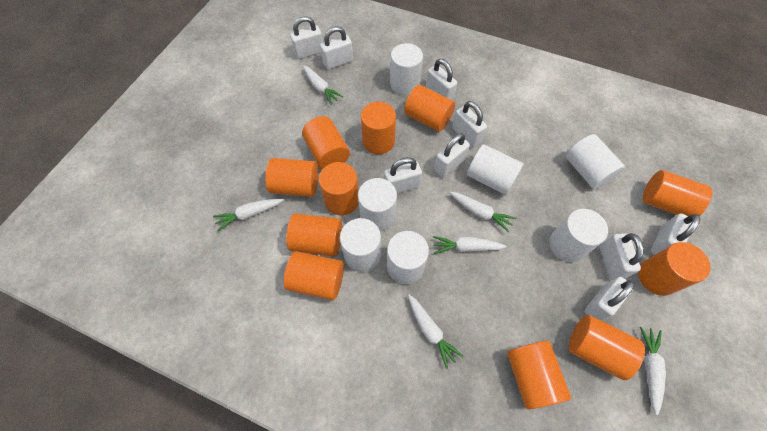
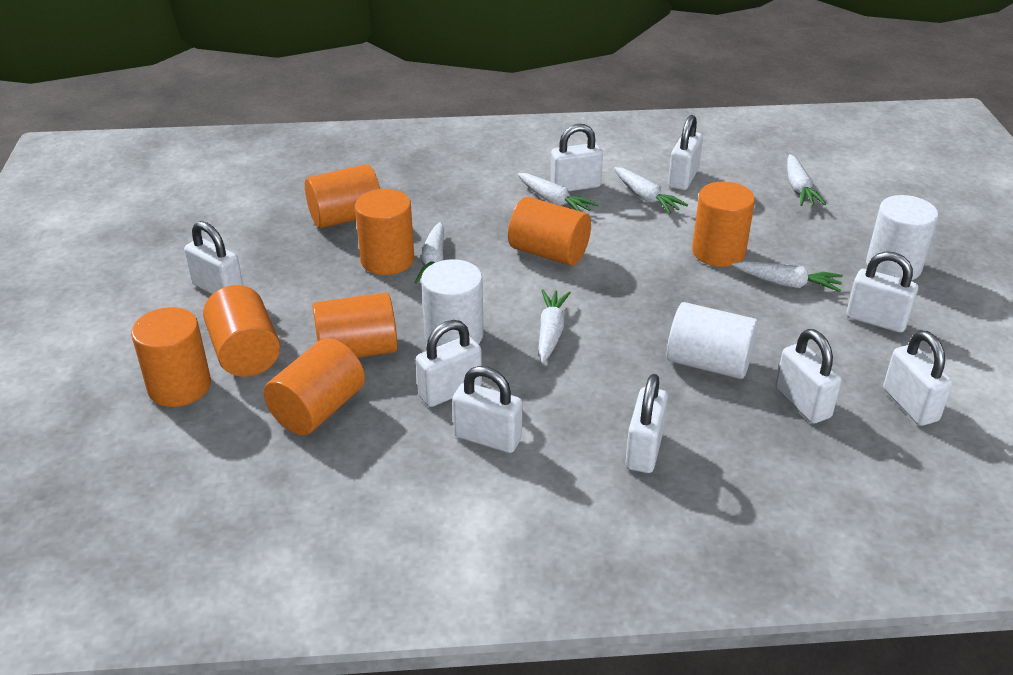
orange cylinder: [265,158,319,197] [284,251,344,300] [286,213,342,257] [302,116,350,169] [319,162,359,215] [361,102,396,154] [404,85,455,132] [507,341,571,409] [569,315,645,380] [638,242,711,296] [643,170,712,216] = 11 -> [131,307,211,407] [203,285,280,377] [264,338,365,435] [305,164,380,228] [312,293,397,358] [355,189,414,275] [508,197,591,266] [692,181,755,267] = 8
white cylinder: [340,218,381,272] [358,178,397,231] [387,231,429,284] [390,43,423,95] [467,144,524,195] [549,209,608,262] [566,134,625,189] = 7 -> [421,259,483,347] [667,302,758,379] [866,195,938,281] = 3

